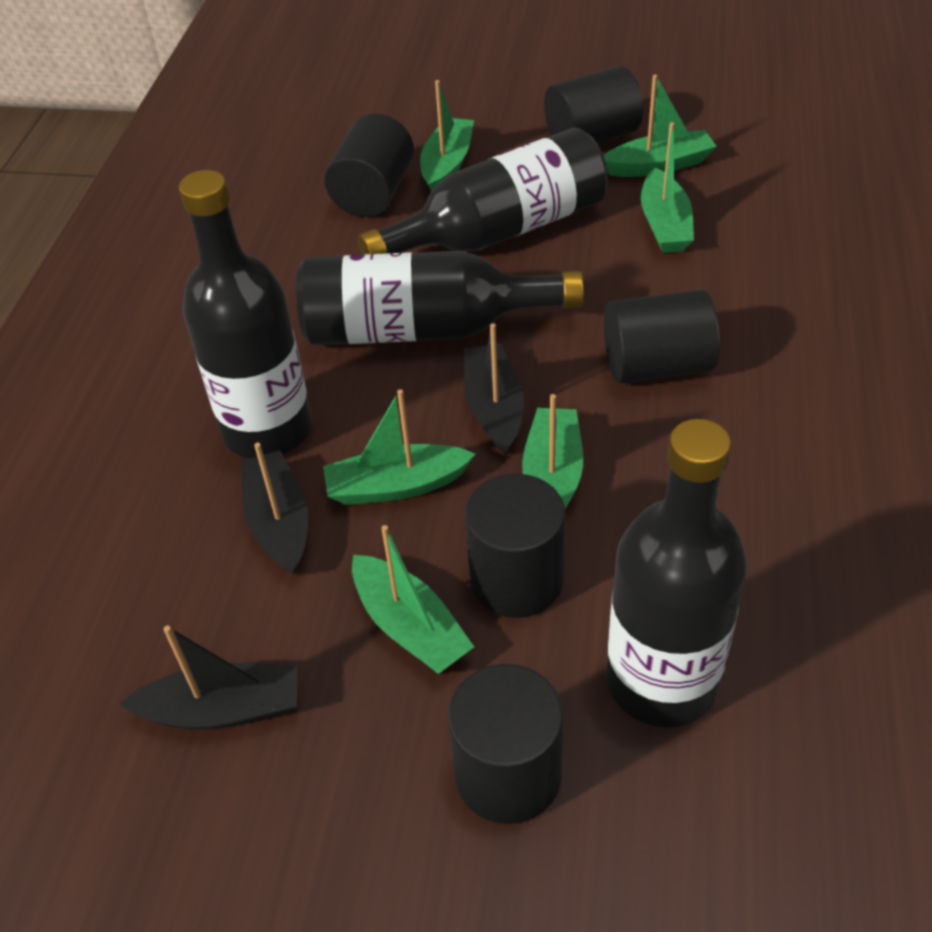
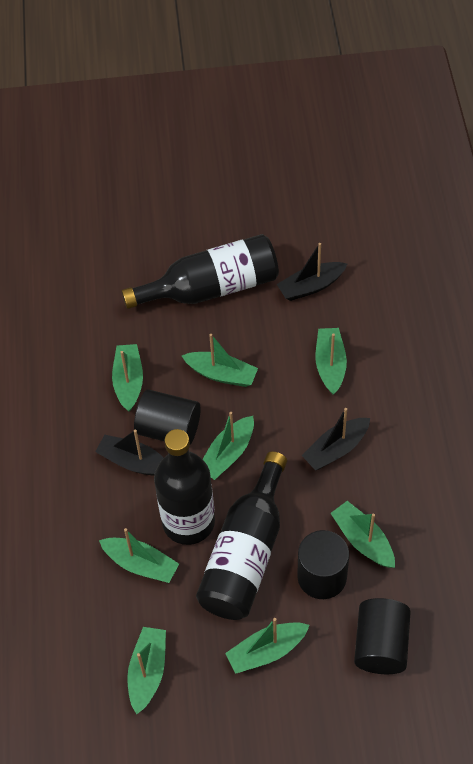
black bottle: [179,170,312,458] [296,251,584,345] [357,128,608,255] [607,419,747,727] = 4 -> [121,234,279,309] [154,429,215,545] [196,451,287,620] = 3
black cylinder: [324,113,414,217] [448,664,564,824] [465,474,566,618] [544,66,643,143] [604,290,720,384] = 5 -> [134,389,201,445] [297,530,349,599] [354,598,411,674] = 3
green boat: [323,389,475,505] [352,525,474,674] [420,80,474,191] [522,394,583,508] [604,75,717,177] [641,122,694,253] = 6 -> [99,528,179,583] [112,344,143,412] [127,627,166,714] [182,334,258,387] [202,412,254,480] [225,618,310,674] [316,328,347,394] [331,501,395,568] = 8

